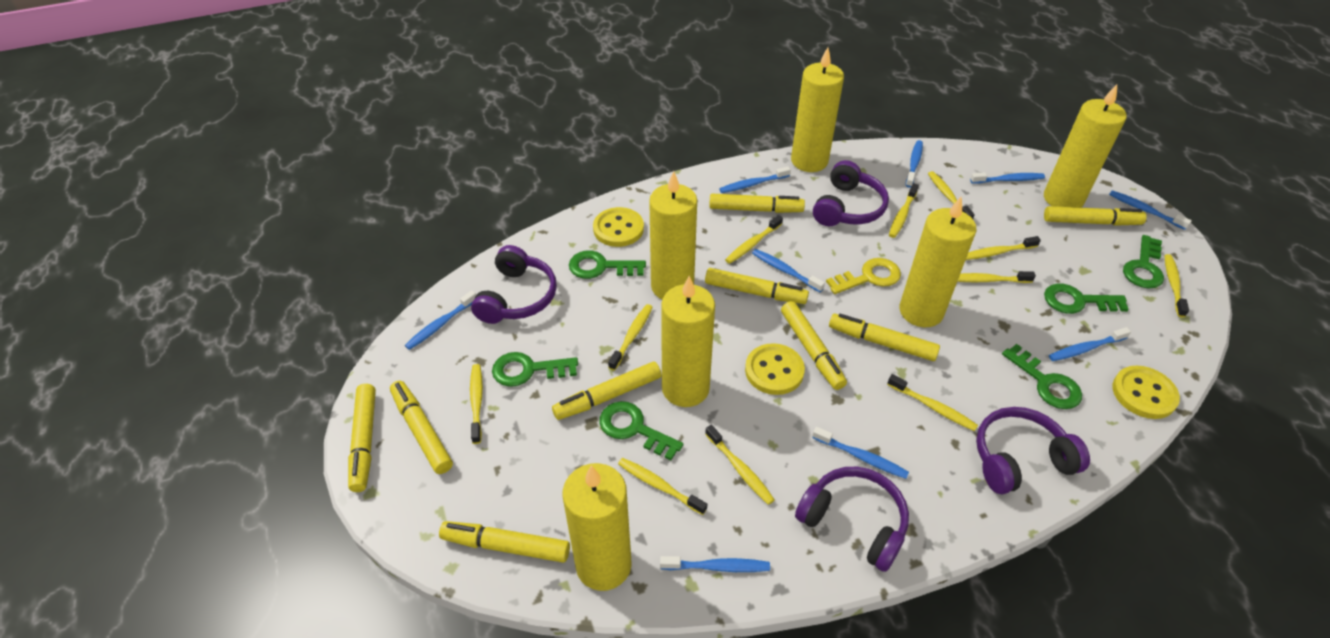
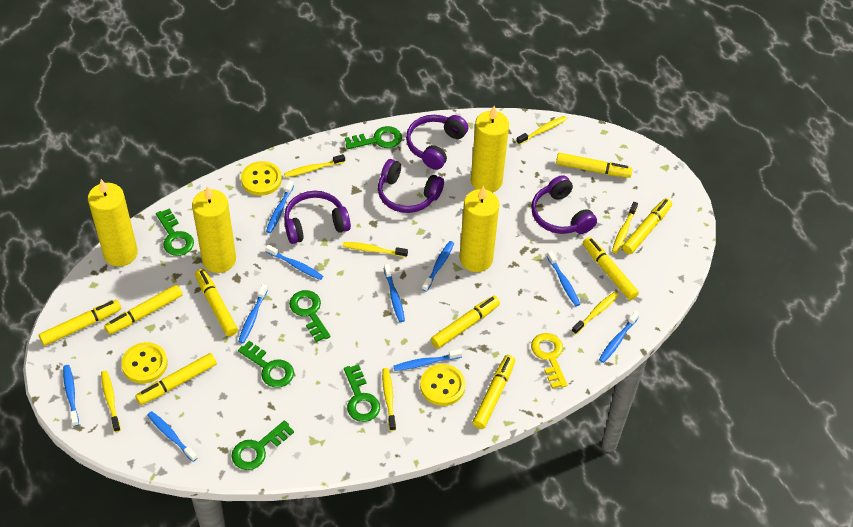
blue toothbrush: [405,290,476,350] [660,556,770,572] [719,166,791,193] [752,249,825,292] [812,427,909,479] [906,140,923,188] [970,172,1045,184] [1049,327,1131,361] [1109,190,1192,230] = 9 -> [63,365,79,427] [147,411,197,462] [238,284,268,343] [265,244,323,280] [266,180,294,233] [384,264,405,322] [393,349,462,371] [422,241,454,292] [547,251,580,306] [599,311,640,363] = 10
yellow candle: [562,463,632,591] [649,171,697,299] [661,276,715,407] [791,47,844,172] [899,197,976,327] [1044,84,1126,208] = 6 -> [88,179,138,267] [192,186,236,273] [459,186,499,272] [471,106,509,192] = 4
yellow toothbrush: [470,364,483,444] [608,304,653,371] [618,458,707,515] [705,425,775,505] [725,215,783,264] [887,374,978,431] [889,183,919,238] [928,171,975,219] [957,271,1036,283] [966,236,1041,260] [1164,254,1189,317] = 11 -> [101,371,121,432] [284,154,345,178] [343,242,408,257] [382,368,396,431] [516,116,567,145] [572,291,619,335] [612,202,638,253] = 7

